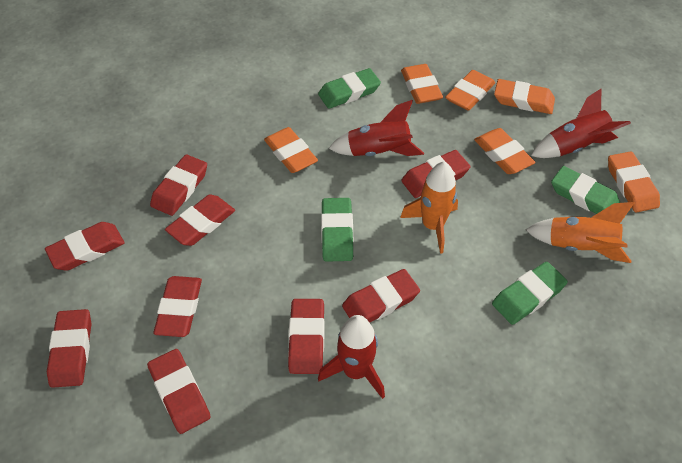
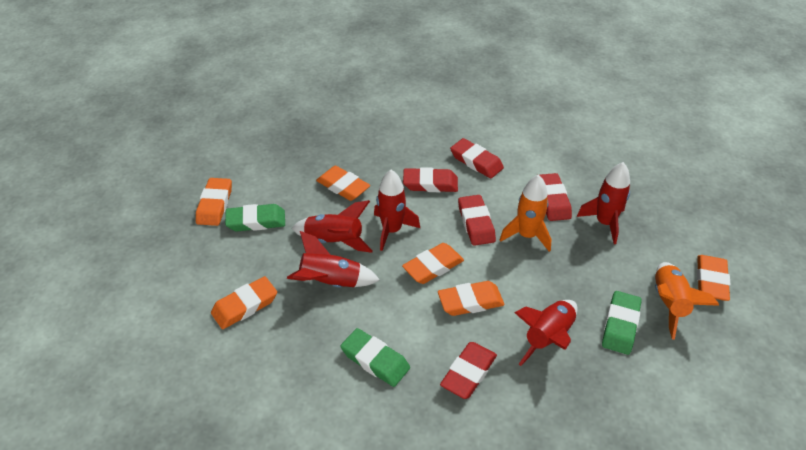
green eraser: [318,68,381,109] [321,198,353,262] [492,262,568,325] [551,166,620,214] = 4 -> [225,204,285,231] [340,328,410,387] [602,291,642,355] = 3
red eraser: [45,222,125,271] [47,309,91,388] [147,349,211,434] [150,154,207,216] [153,276,202,337] [165,195,235,246] [288,299,324,374] [342,269,420,323] [401,150,470,198] = 9 -> [403,167,458,192] [440,342,497,399] [450,138,504,178] [458,195,496,246] [540,173,572,221] = 5
red rocket: [318,315,385,399] [328,100,424,156] [531,88,631,158] = 3 -> [287,231,380,288] [292,200,373,253] [374,170,420,251] [514,300,578,366] [577,162,630,244] = 5

